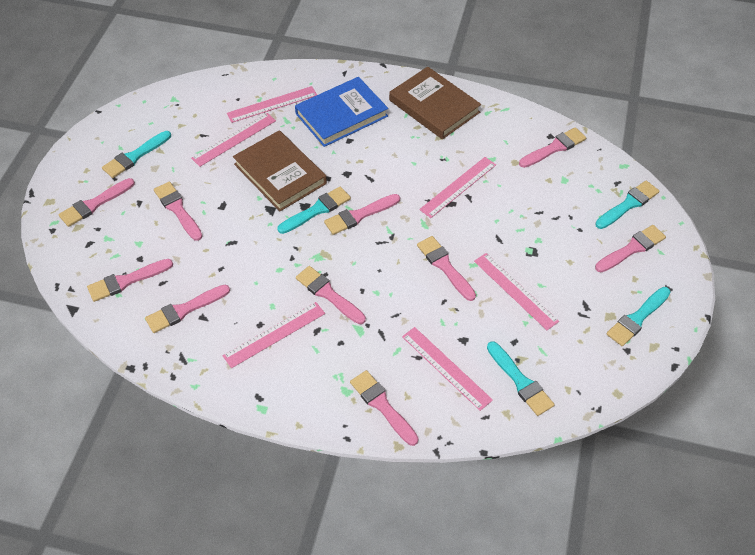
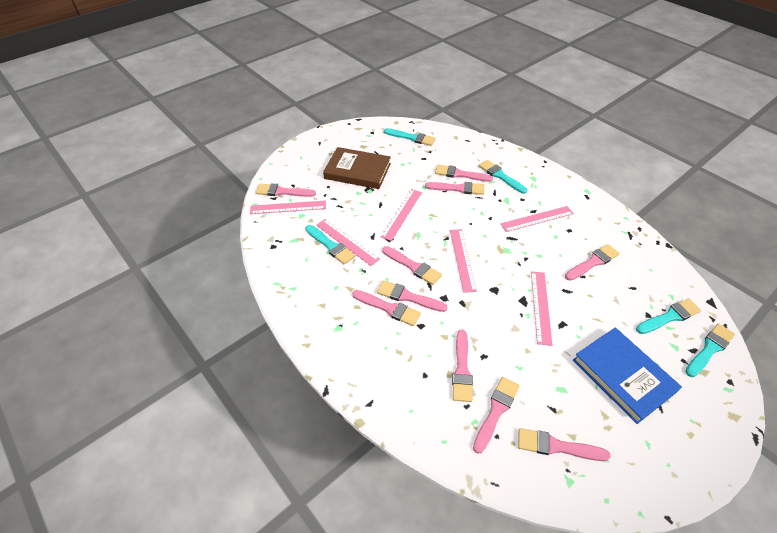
brown book: [233,130,327,211] [389,67,481,139] = 2 -> [323,147,391,189] = 1

